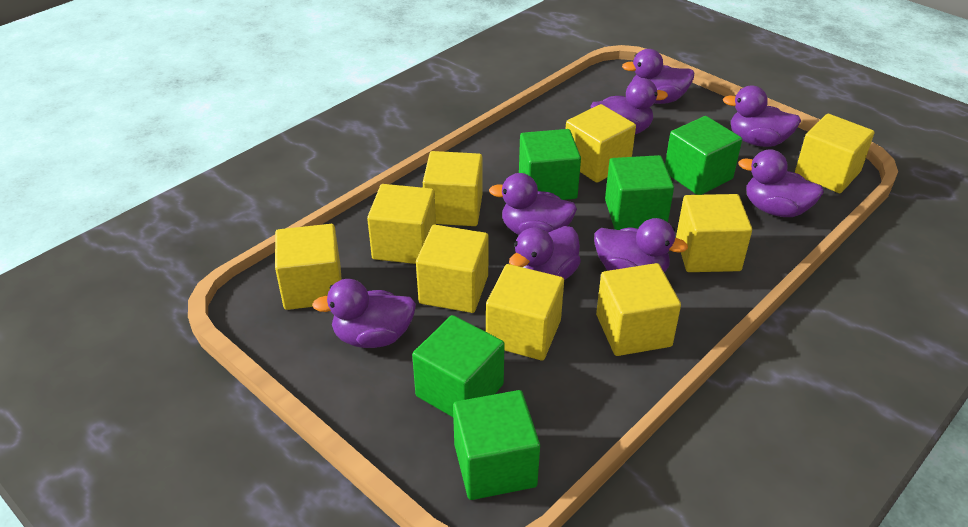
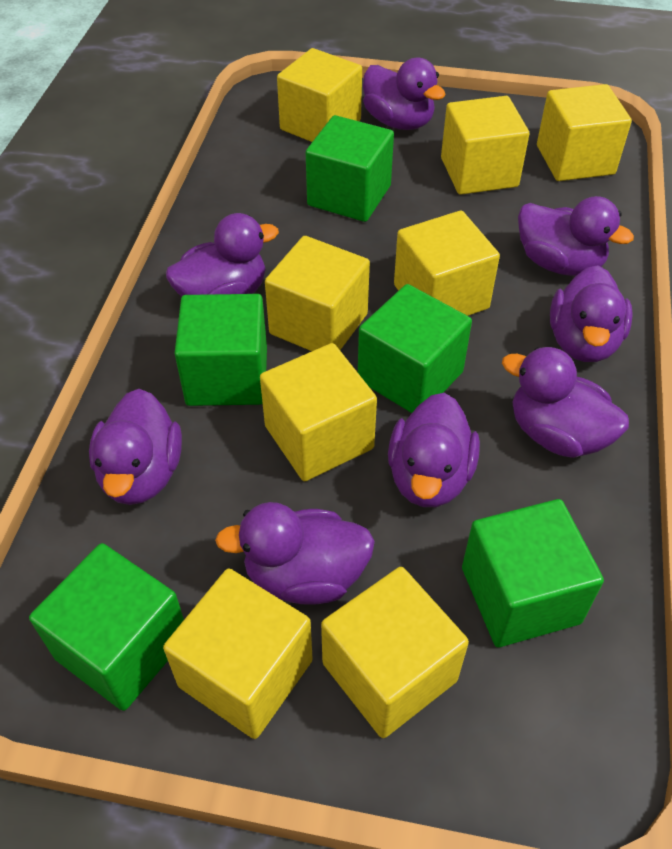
yellow cube: [275,224,342,310] [367,184,436,264] [416,225,489,313] [423,151,482,226] [486,264,564,361] [566,104,636,183] [596,263,681,356] [676,194,752,272] [795,114,875,193] = 9 -> [163,569,313,739] [260,343,377,481] [265,236,370,351] [277,48,362,142] [321,567,469,738] [394,211,500,316] [441,96,529,195] [537,84,632,181] = 8

